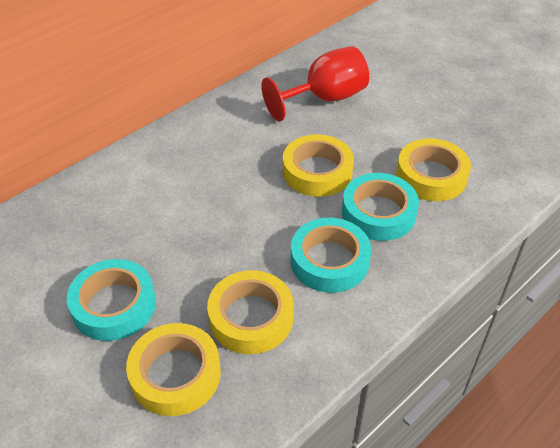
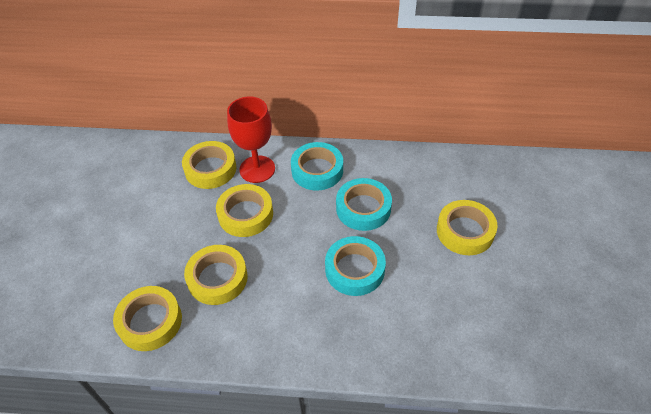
yellow tape: [126,323,221,416] [207,270,294,354] [283,134,354,197] [396,138,471,201] = 4 -> [113,286,182,351] [182,141,236,189] [184,245,248,305] [216,184,273,237] [437,200,498,255] = 5

